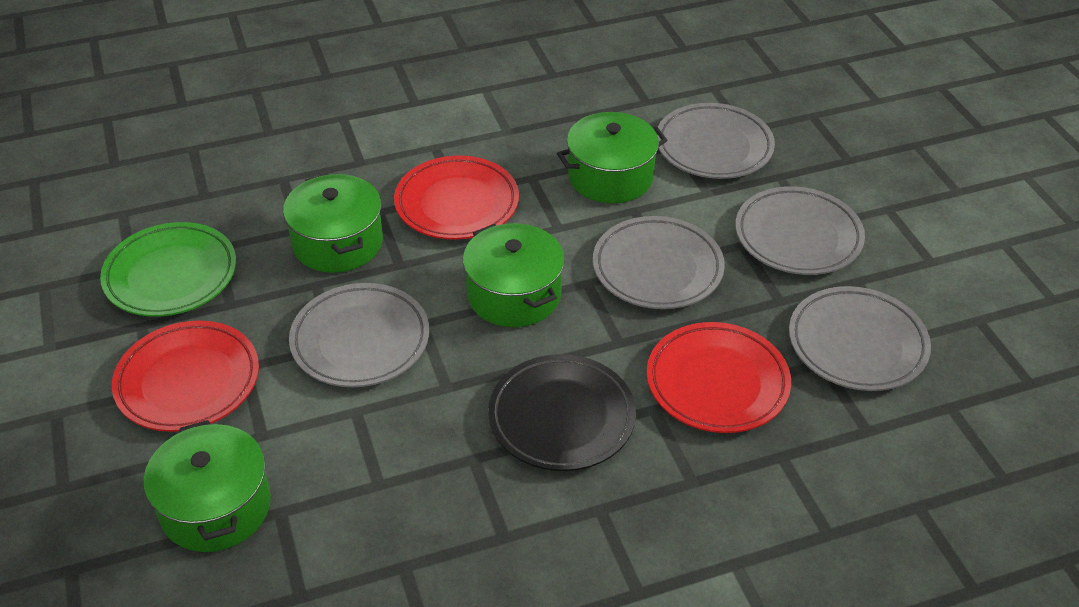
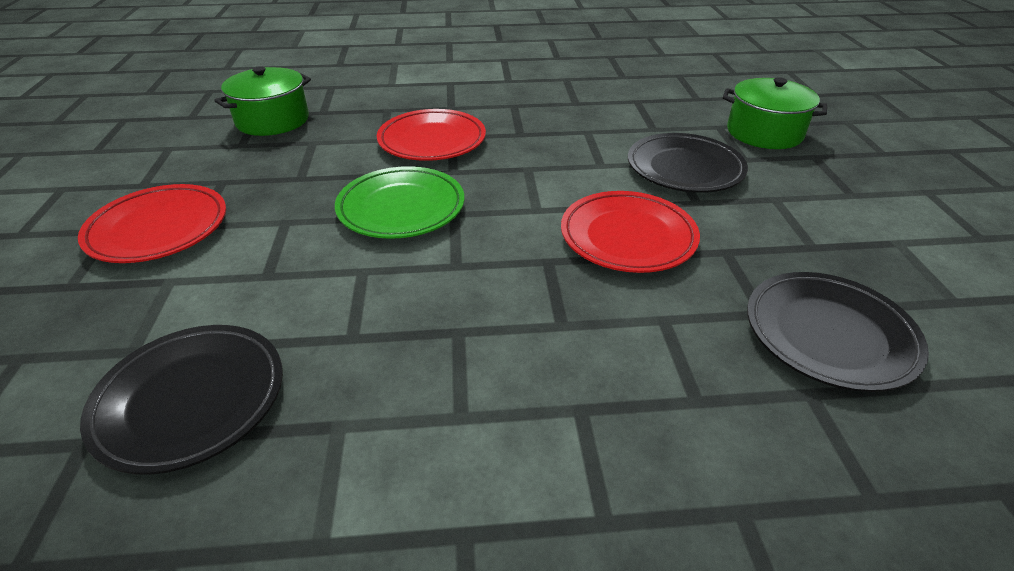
black plate: [488,354,636,471] = 1 -> [80,325,283,475] [628,133,748,193] [747,272,929,392] = 3
green pot: [143,420,271,552] [283,174,383,273] [463,223,565,327] [557,112,667,204] = 4 -> [215,66,311,136] [723,77,827,149] = 2
grey plate: [289,283,429,387] [593,216,725,309] [657,103,775,179] [735,186,865,275] [789,286,931,391] = 5 -> none = 0

